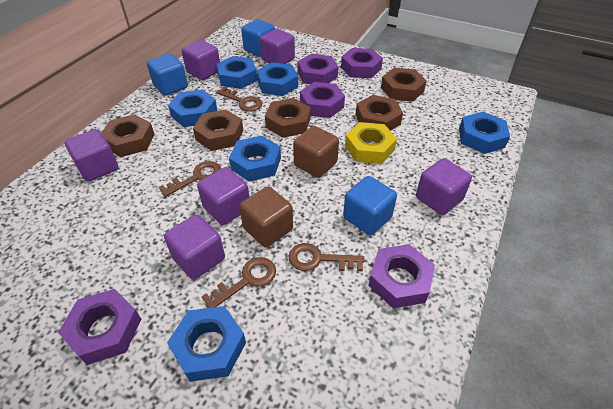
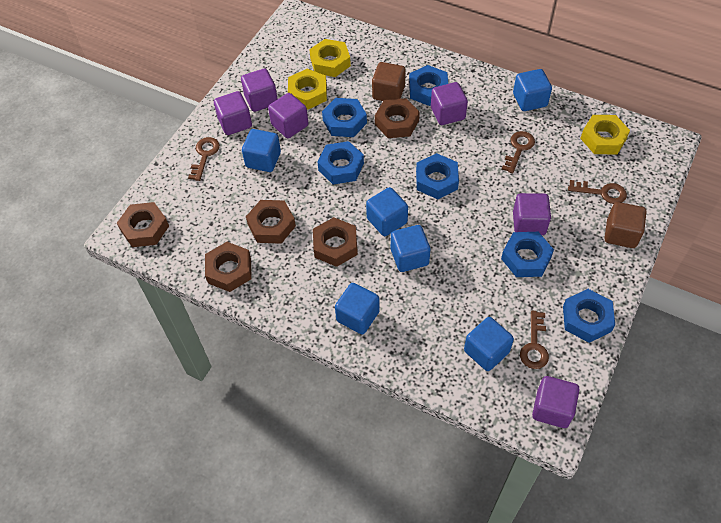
blue cube: [147,54,188,96] [241,19,275,57] [343,176,397,235] = 3 -> [242,129,281,172] [335,283,380,334] [366,187,408,236] [391,225,430,272] [464,317,514,371] [513,69,552,111] = 6
purple nut: [58,289,141,365] [297,54,338,84] [300,82,345,118] [341,48,383,78] [368,244,435,308] = 5 -> none = 0
yellow nut: [345,122,397,164] = 1 -> [288,69,327,110] [309,39,351,77] [580,115,630,155] = 3

